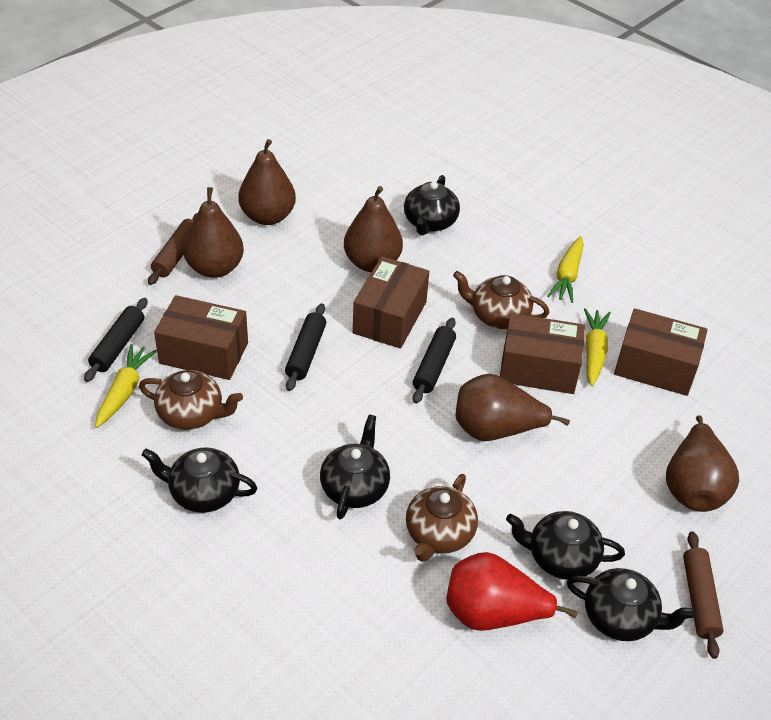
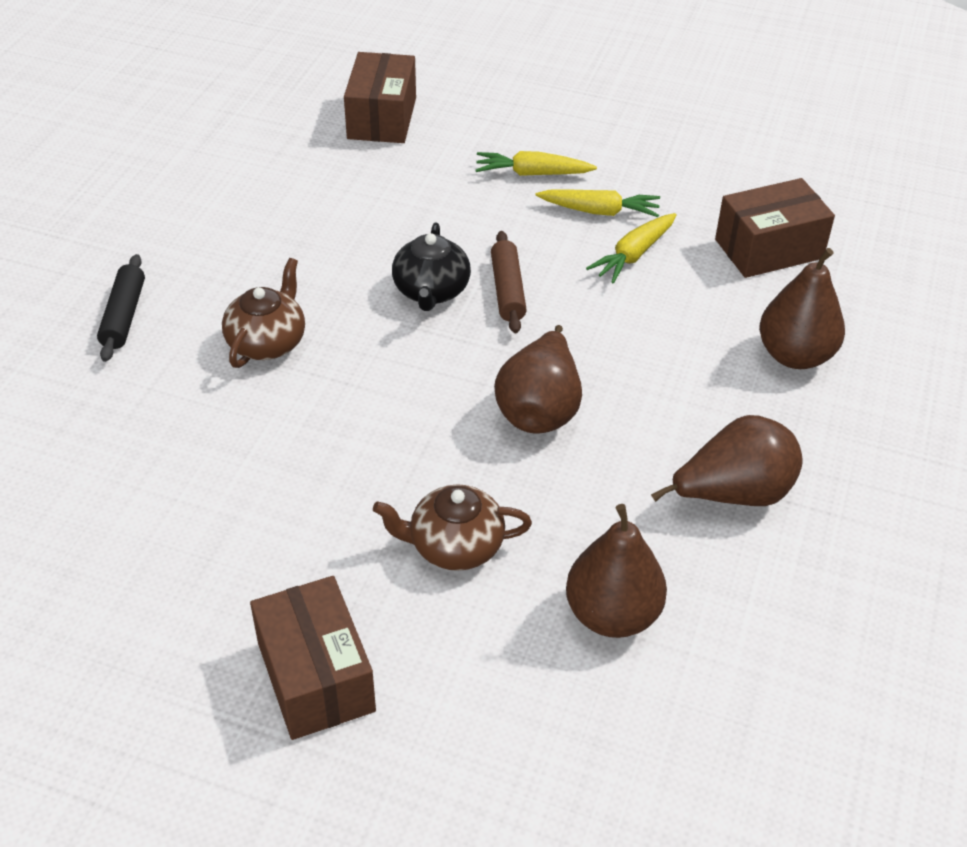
black rolling pin: [84,298,148,382] [285,303,326,391] [413,318,456,404] = 3 -> [97,254,145,362] = 1
black teapot: [142,447,257,513] [320,414,390,519] [404,175,460,235] [506,511,625,580] [567,568,696,641] = 5 -> [392,223,471,311] = 1
brown box: [154,295,248,380] [353,256,429,349] [500,313,585,394] [614,308,708,396] = 4 -> [250,576,376,740] [344,52,416,143] [715,178,835,278] = 3
brown pear: [183,187,244,278] [238,139,296,225] [344,186,403,272] [456,374,570,441] [666,415,739,512] = 5 -> [494,325,582,434] [566,504,667,638] [651,415,802,506] [759,248,845,369] = 4
brown rolling pin: [148,213,198,285] [683,531,724,659] = 2 -> [491,231,527,333] = 1
brown teapot: [139,370,243,430] [406,474,478,562] [453,271,549,329] = 3 -> [222,258,305,368] [373,484,532,571] = 2
red pear: [446,552,577,631] = 1 -> none = 0

